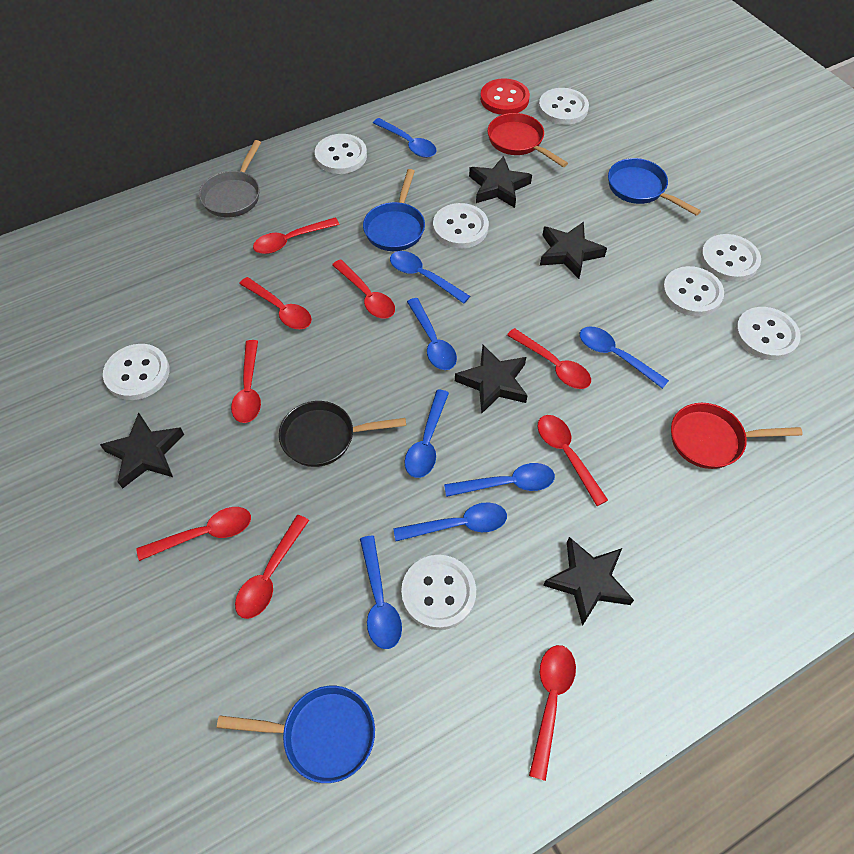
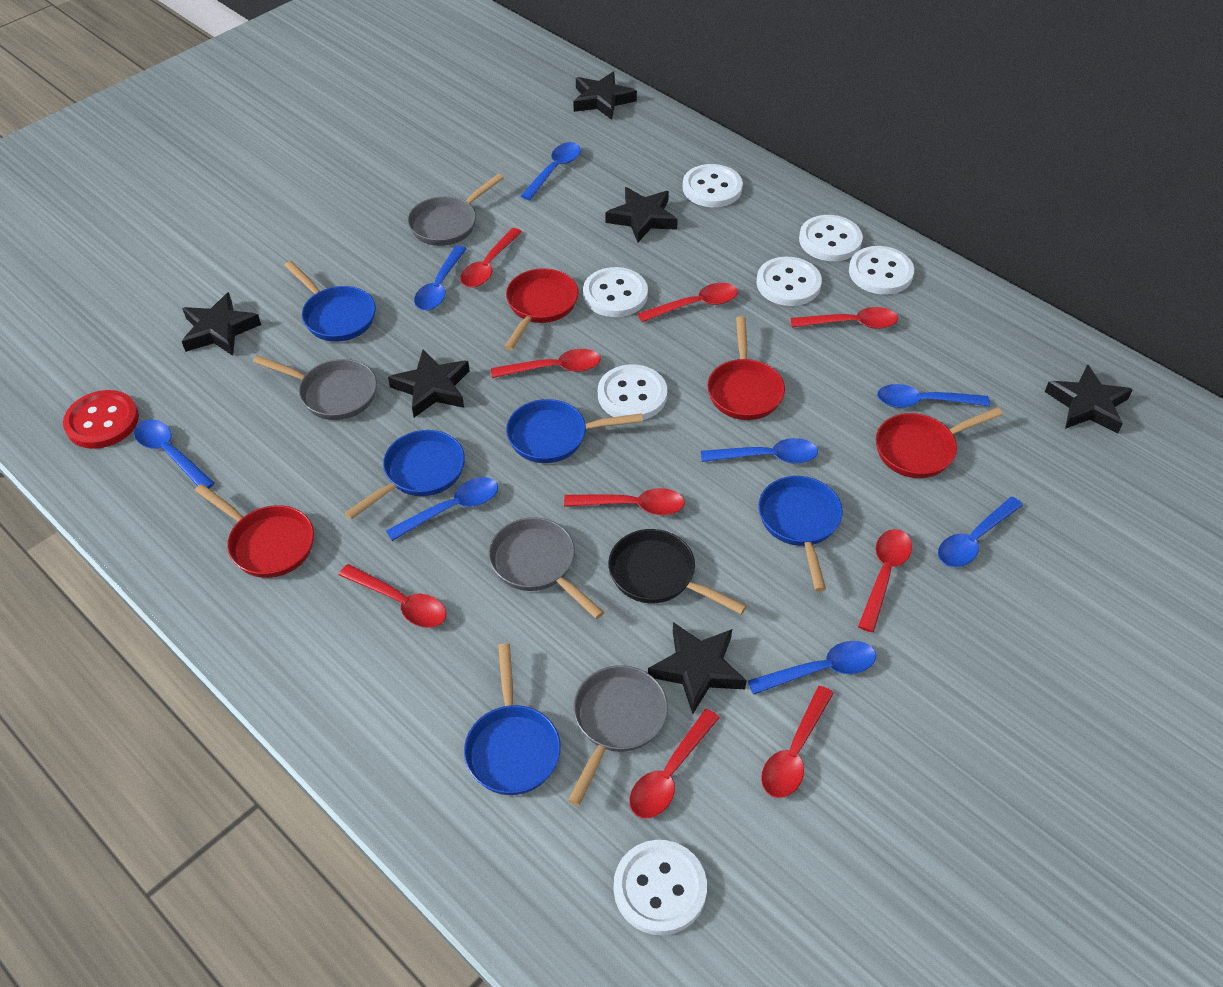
black star: [100,412,184,488] [455,345,528,414] [469,156,532,208] [540,222,607,279] [543,537,634,626] = 5 -> [182,292,261,356] [388,349,470,418] [573,72,637,120] [605,187,678,242] [648,622,747,714] [1045,364,1133,434] = 6
blue pan: [217,686,375,783] [363,169,425,251] [608,158,701,216] = 3 -> [284,261,376,342] [345,430,465,520] [464,643,561,795] [506,399,643,463] [758,476,843,592] = 5
grey pan: [199,140,261,218] = 1 -> [253,355,377,420] [408,174,504,246] [489,517,604,619] [568,665,668,806] = 4
red pan: [488,113,568,167] [671,403,803,469] = 2 -> [195,484,314,578] [504,268,578,351] [707,316,785,420] [876,407,1003,478] = 4
white button: [103,344,170,400] [315,134,367,174] [401,555,476,630] [433,203,489,248] [539,88,589,125] [662,266,724,316] [700,234,761,282] [735,307,801,360] = 8 -> [583,267,648,317] [598,364,667,420] [614,840,707,935] [683,164,743,207] [757,257,822,306] [799,215,863,261] [849,246,914,295] = 7

